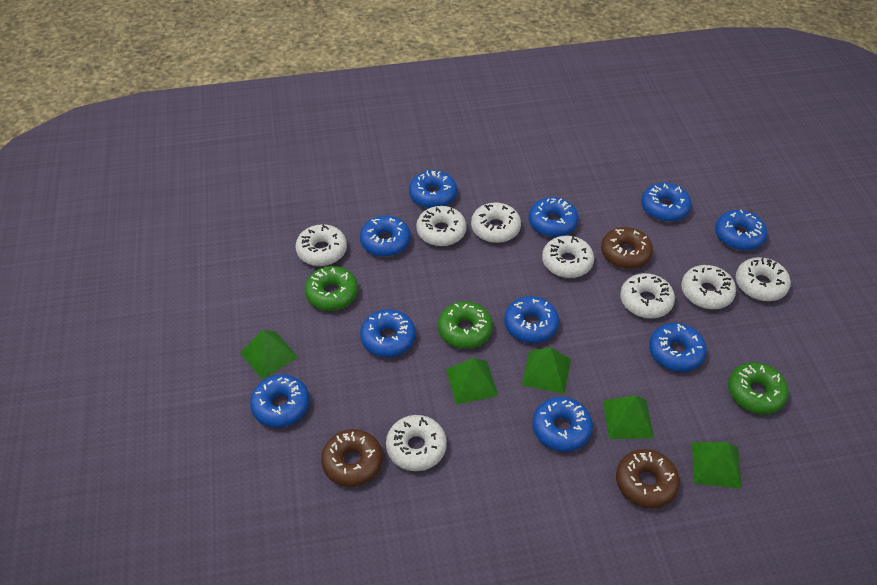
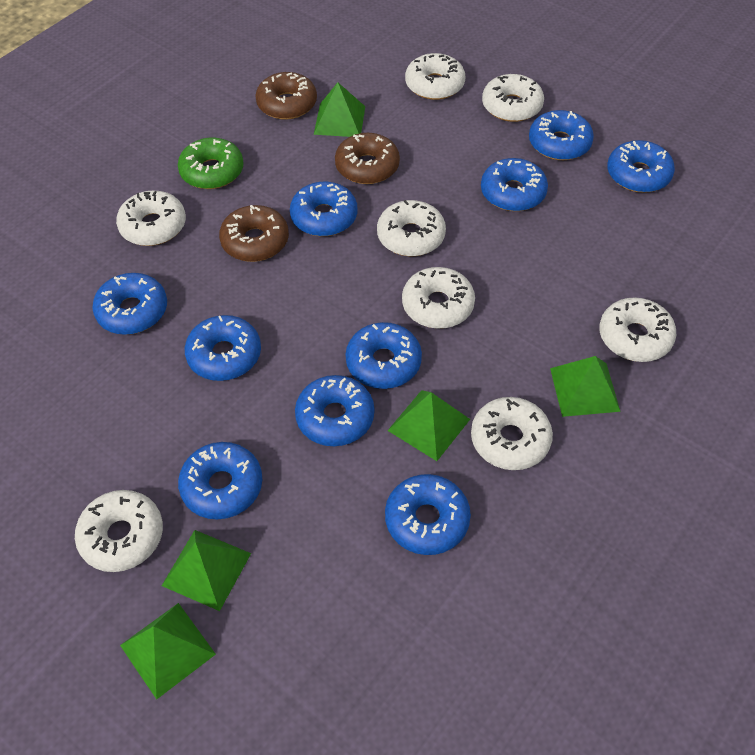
green donut: [305,266,358,311] [438,301,493,349] [728,362,789,414] = 3 -> [178,137,244,189] = 1

